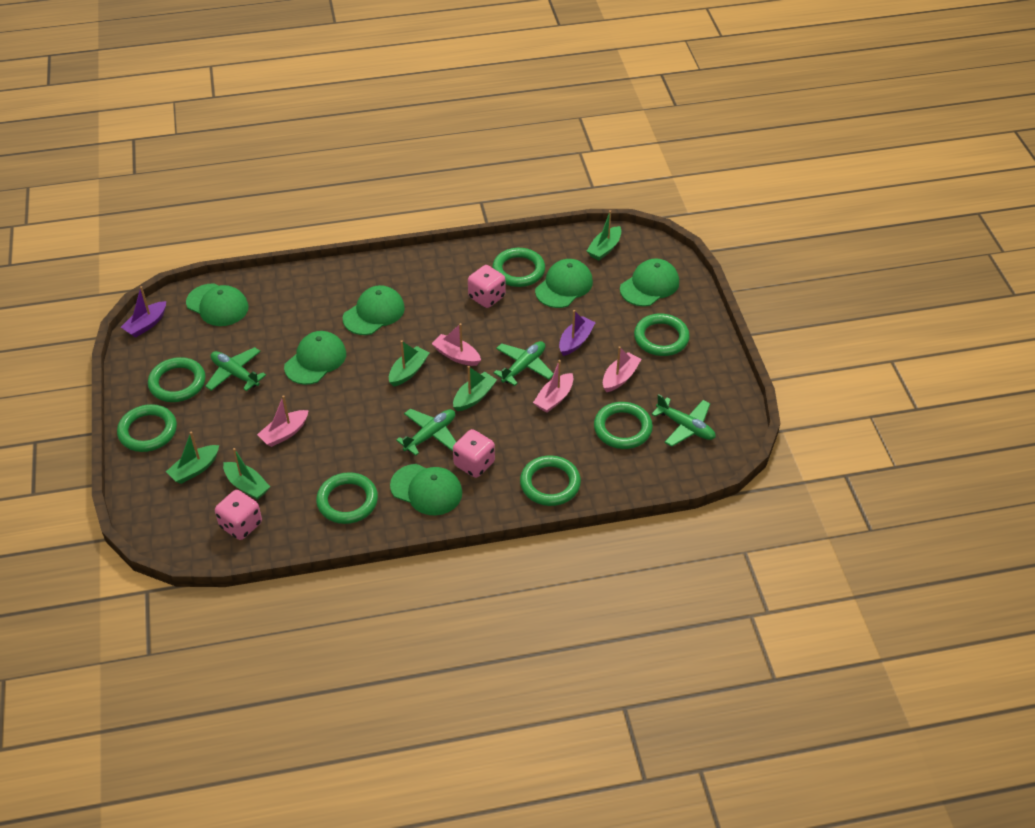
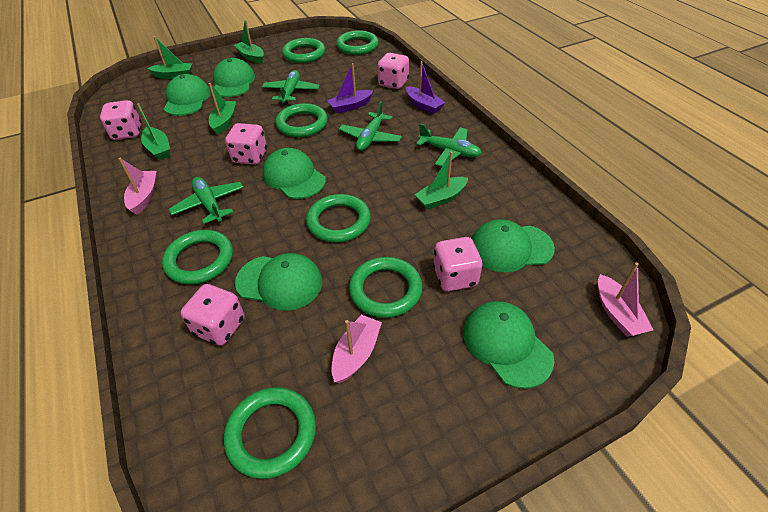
pink boat: [257,395,309,447] [432,323,481,366] [533,360,574,413] [603,346,642,392] = 4 -> [118,158,157,215] [332,315,382,383] [598,263,653,337] = 3
pink dice: [215,490,262,540] [453,429,495,478] [468,265,506,308] = 3 -> [100,100,141,140] [181,284,244,345] [225,123,267,165] [377,53,409,89] [433,237,483,291] = 5

